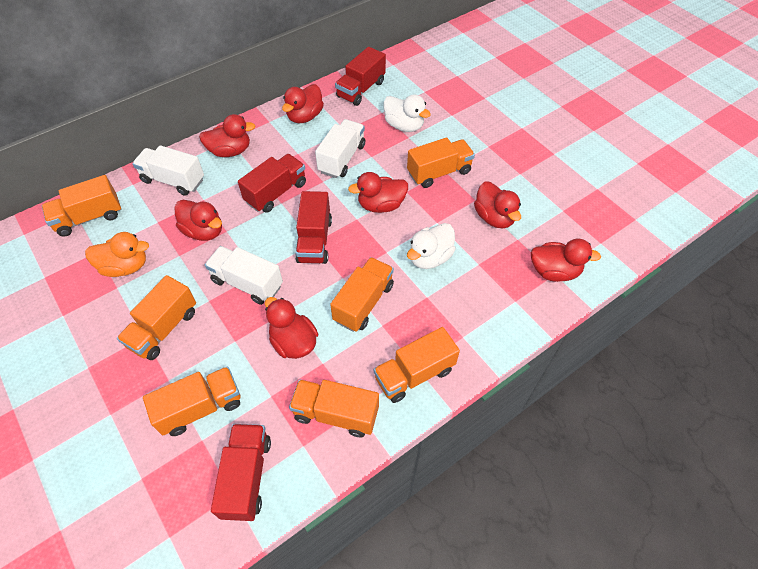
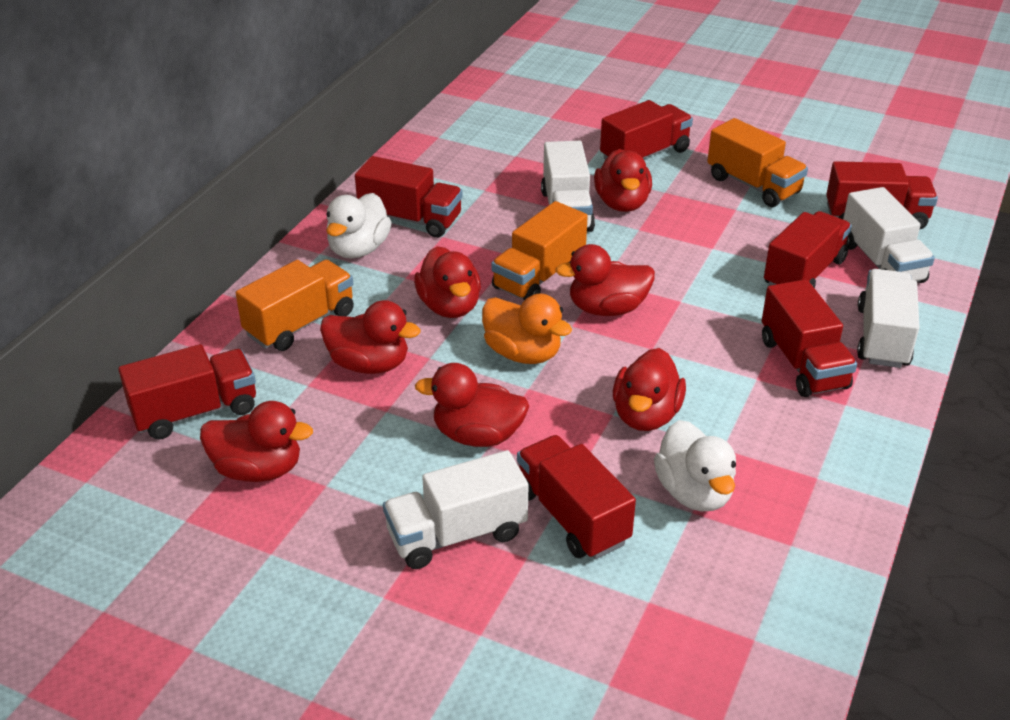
orange truck: [42,175,121,237] [117,275,196,360] [143,367,240,436] [289,379,379,437] [330,257,394,332] [374,327,460,403] [407,137,475,188] = 7 -> [236,260,354,351] [491,201,588,300] [707,118,808,207] = 3
red truck: [211,424,271,521] [238,154,306,213] [295,191,332,264] [335,47,386,106] = 4 -> [118,344,256,440] [355,156,463,238] [517,435,636,559] [600,100,693,160] [762,279,857,397] [764,211,852,288] [826,161,938,230] = 7
white truck: [132,145,204,196] [205,246,283,305] [315,119,365,178] = 3 -> [383,450,528,569] [541,141,595,232] [843,187,935,283] [857,269,920,368] = 4

